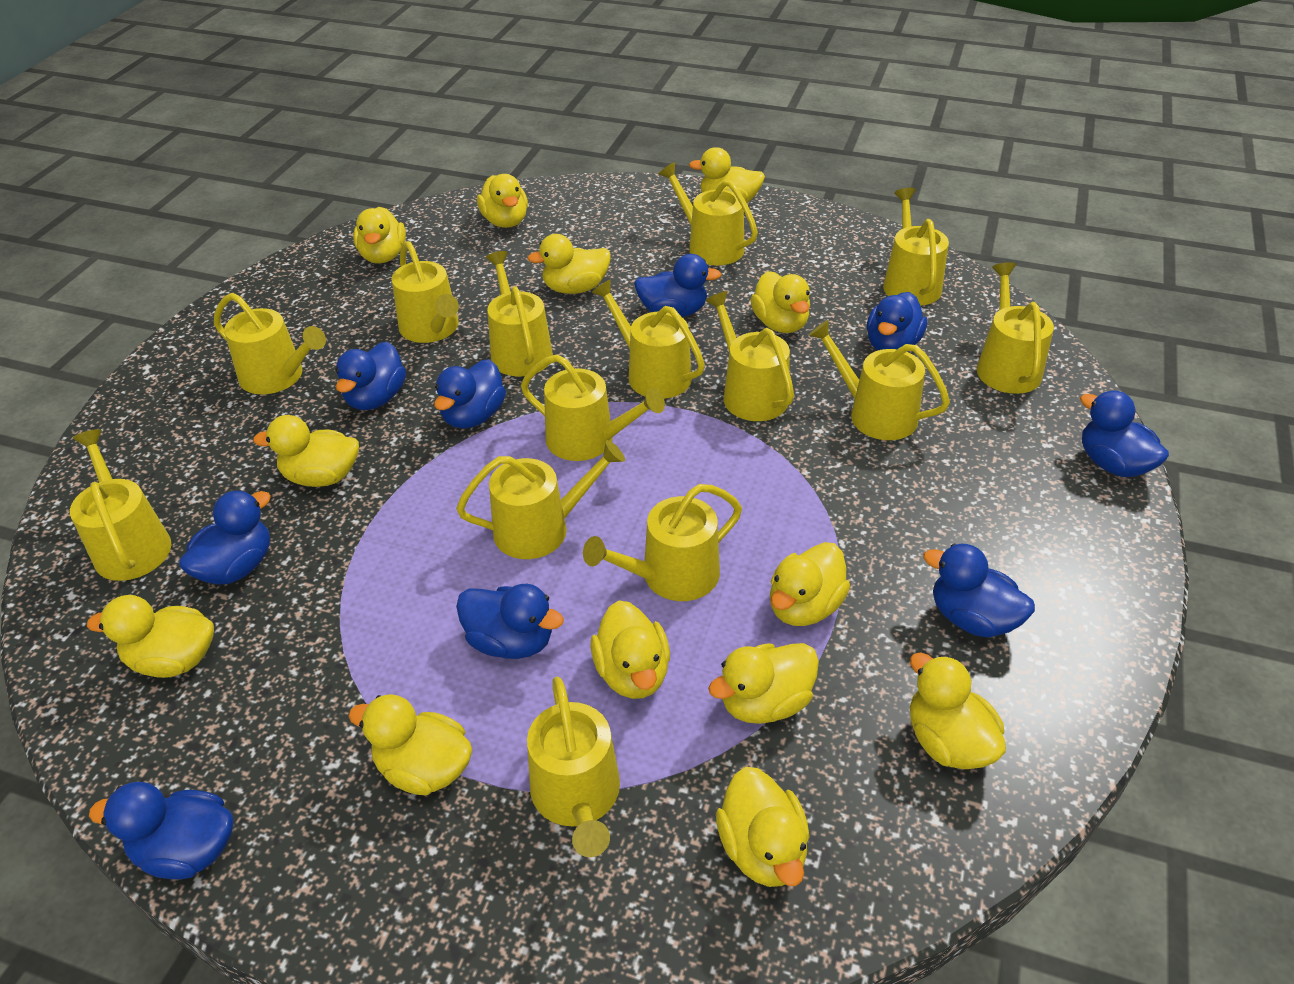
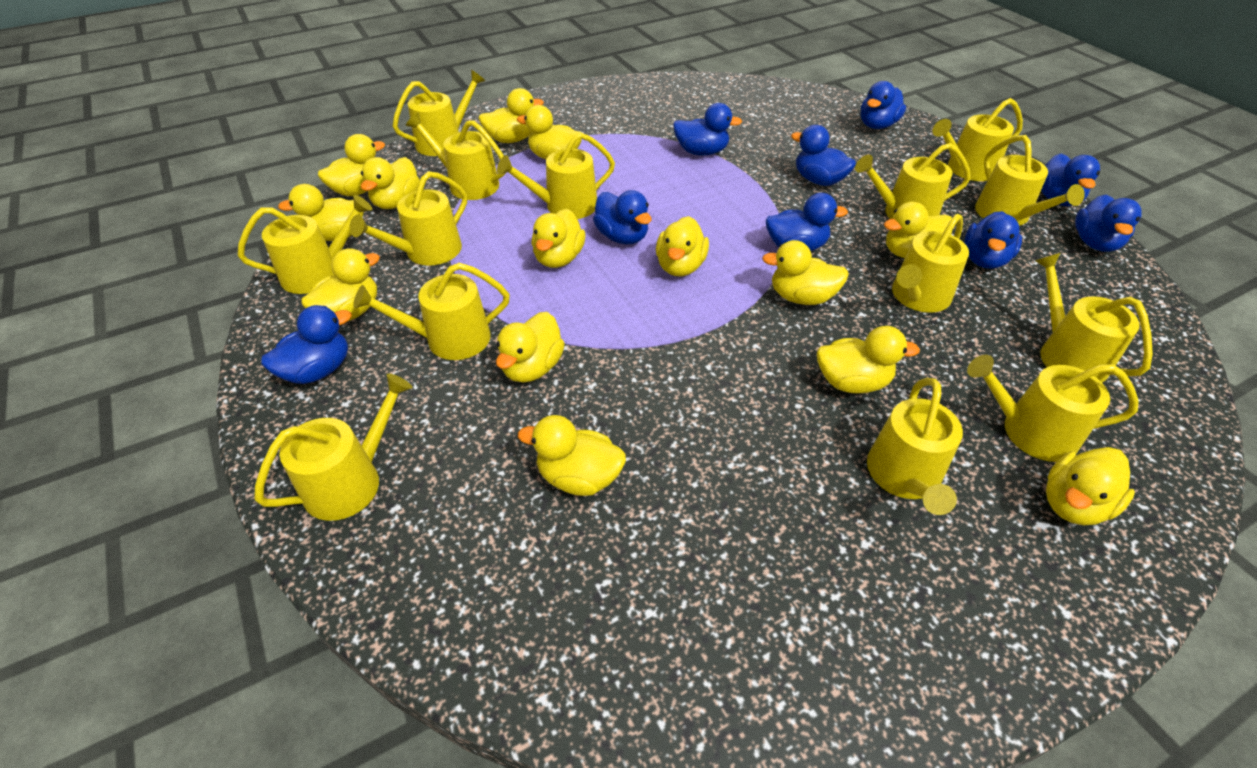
yellow duck: [87,595,214,678] [253,415,359,487] [348,694,472,795] [353,207,406,264] [477,174,528,228] [528,234,611,294] [590,600,670,699] [689,147,765,203] [708,643,819,724] [716,767,809,887] [750,271,810,333] [770,542,850,626] [910,653,1006,769] = 13 -> [278,184,364,241] [301,248,380,321] [318,134,385,196] [361,157,420,209] [478,88,544,143] [496,312,565,382] [517,105,582,159] [518,415,626,496] [531,209,586,268] [656,216,709,276] [762,240,849,305] [817,326,920,394] [884,202,952,258] [1046,447,1135,525] = 14

